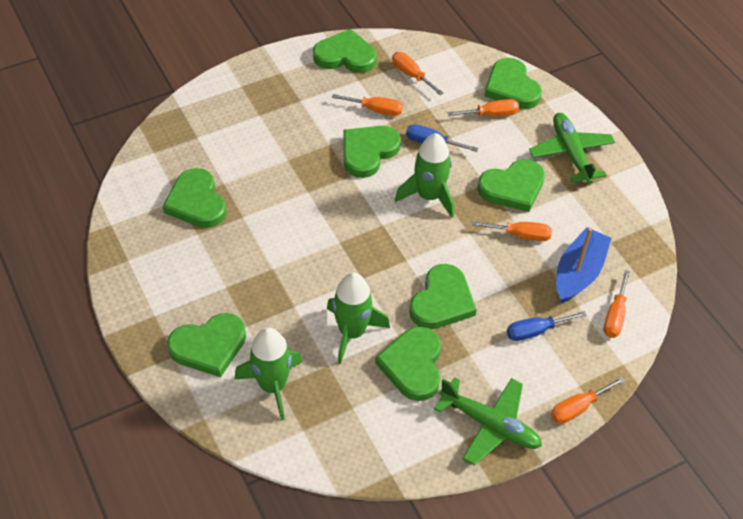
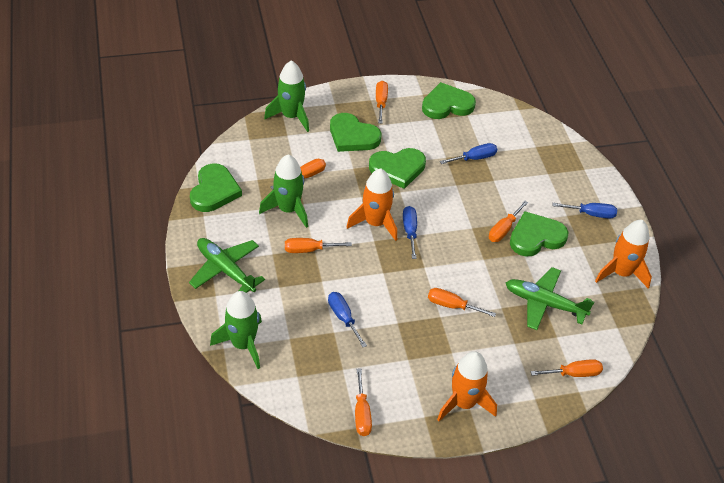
blue boat: [556,227,612,303] = 1 -> none = 0
blue screwdriver: [406,124,478,152] [507,311,587,341] = 2 -> [328,292,367,347] [403,206,417,259] [440,143,497,164] [552,203,617,219] = 4
green heart: [162,168,226,228] [167,313,246,377] [313,29,377,73] [343,126,401,178] [375,326,441,401] [409,264,477,329] [477,159,545,212] [484,58,542,109] = 8 -> [190,163,242,212] [330,113,381,152] [369,148,426,189] [422,82,476,119] [510,211,568,257] = 5
orange rocket: none = 0 -> [346,168,397,241] [437,351,497,421] [595,220,652,289] = 3
orange screwdriver: [332,94,403,116] [392,52,443,95] [448,99,519,117] [473,221,552,241] [551,376,625,424] [604,270,630,338] = 6 -> [270,159,326,190] [285,238,352,253] [355,369,372,436] [376,81,388,123] [428,288,496,317] [489,201,528,242] [531,359,603,377] = 7

